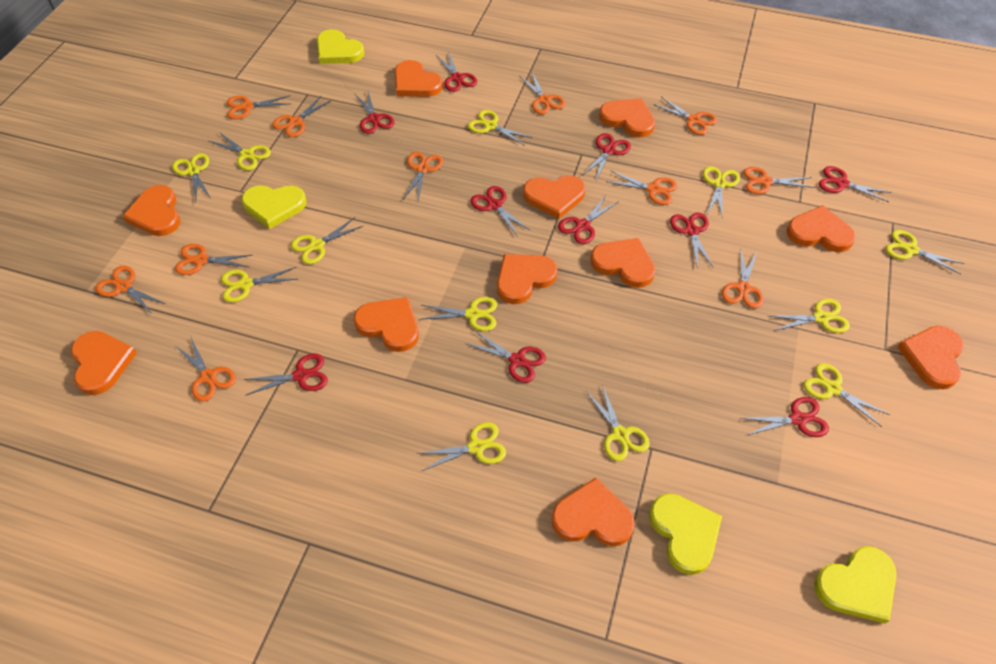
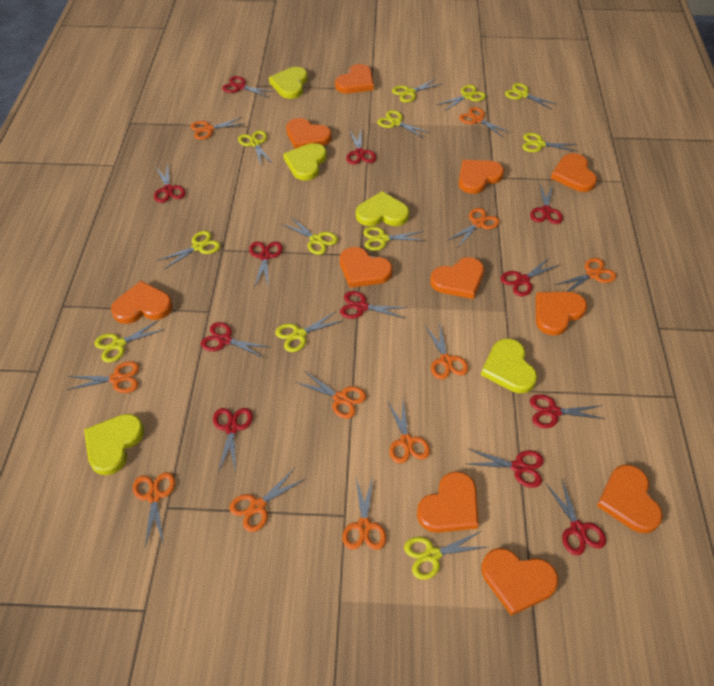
red scissors: [243,354,328,396] [354,92,395,134] [436,51,477,92] [465,330,546,383] [470,186,530,237] [558,195,619,244] [582,133,631,180] [670,212,713,269] [740,397,829,437] [819,166,892,202] = 10 -> [154,165,186,203] [201,322,269,358] [213,408,253,473] [222,76,274,98] [249,241,283,287] [340,291,408,319] [346,130,376,164] [467,449,544,488] [500,257,559,296] [530,184,563,224] [530,394,605,428] [546,480,606,555] = 12
yellow heart: [241,185,306,229] [317,29,364,64] [649,493,722,575] [814,546,897,624] = 4 -> [84,414,144,475] [269,67,308,99] [283,143,327,181] [356,191,409,226] [481,338,537,393] = 5

